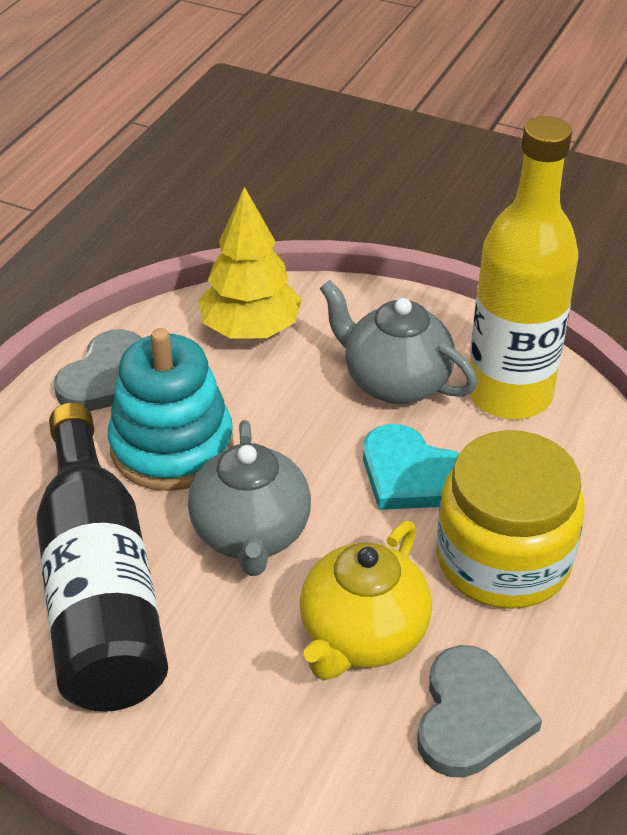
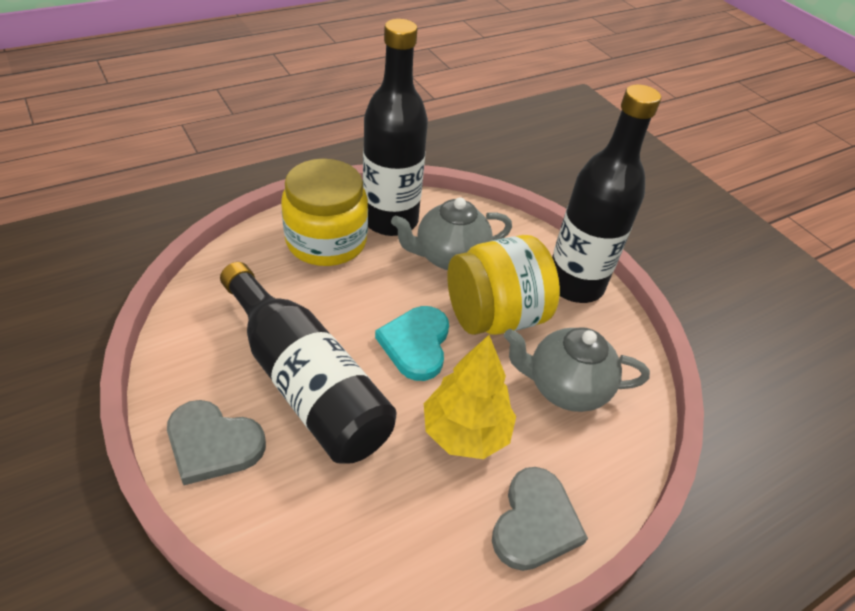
black bottle: [36,403,168,712] = 1 -> [220,262,397,464] [363,19,428,236] [552,84,661,303] = 3
turquoise stacking toy: [108,328,234,491] = 1 -> none = 0
yellow bottle: [469,116,578,419] = 1 -> none = 0
yellow jar: [436,430,584,609] = 1 -> [281,159,368,266] [448,235,560,335] = 2
yellow teapot: [300,521,432,681] = 1 -> none = 0

